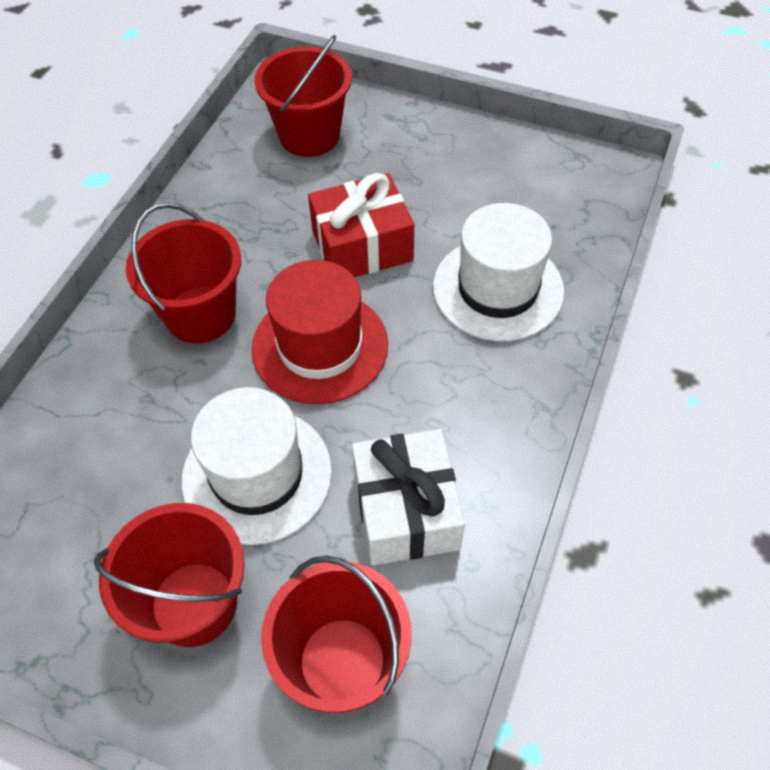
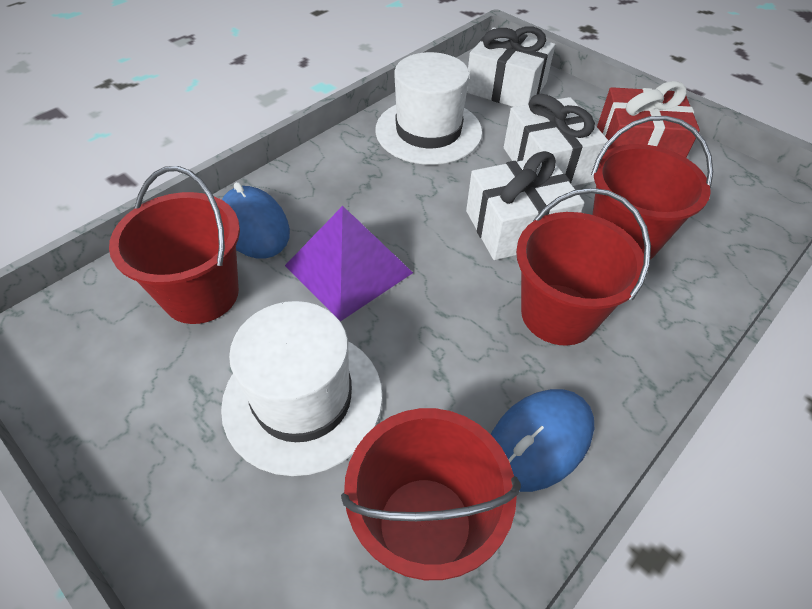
blue mouse: none = 0 -> [222,182,290,259] [491,389,594,492] = 2
purple pyramid: none = 0 -> [285,206,413,321] = 1
red hat: [252,260,388,404] = 1 -> none = 0
white gift: [352,429,465,565] = 1 -> [466,151,585,260] [467,27,555,107] [504,94,608,186] = 3

